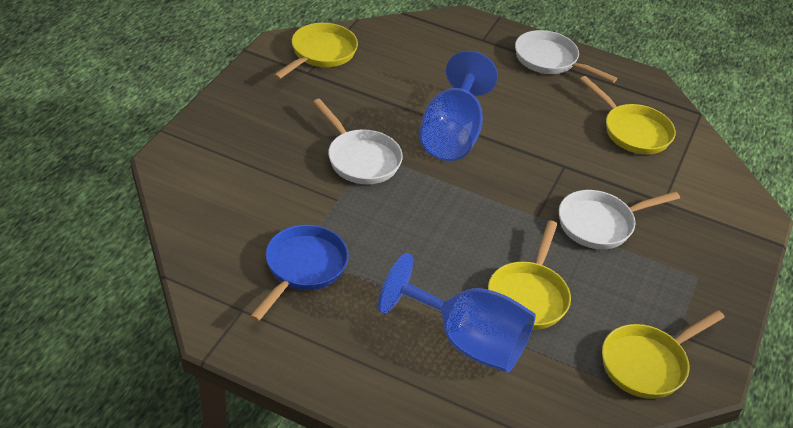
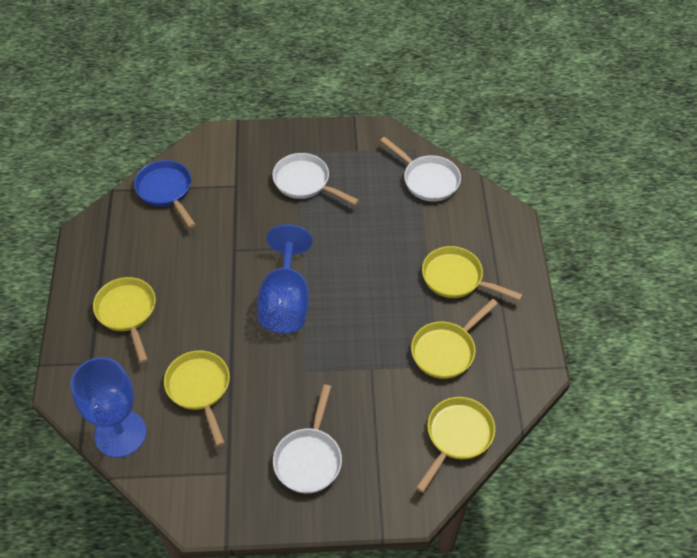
yellow pan: [273,23,358,80] [488,220,571,330] [579,76,676,154] [602,310,725,399] = 4 -> [93,277,156,363] [164,350,230,446] [411,299,498,379] [416,397,495,493] [422,246,523,301] = 5

